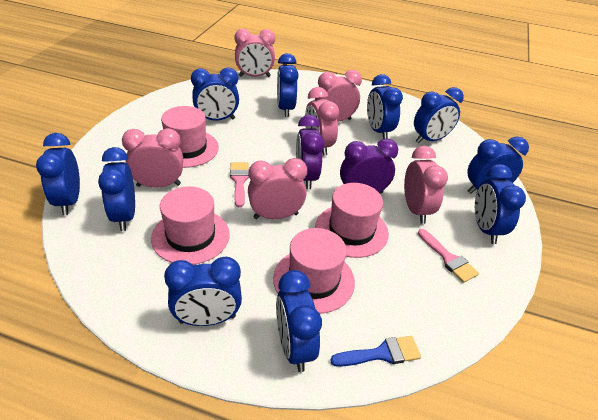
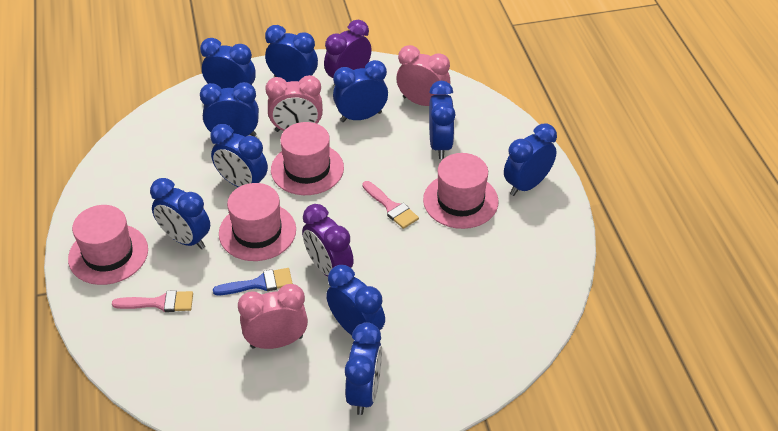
pink clock: [122,128,183,188] [235,29,275,77] [248,158,307,219] [305,87,339,156] [315,70,362,122] [404,146,448,224] = 6 -> [238,284,308,349] [265,75,323,132] [396,45,450,106] = 3

